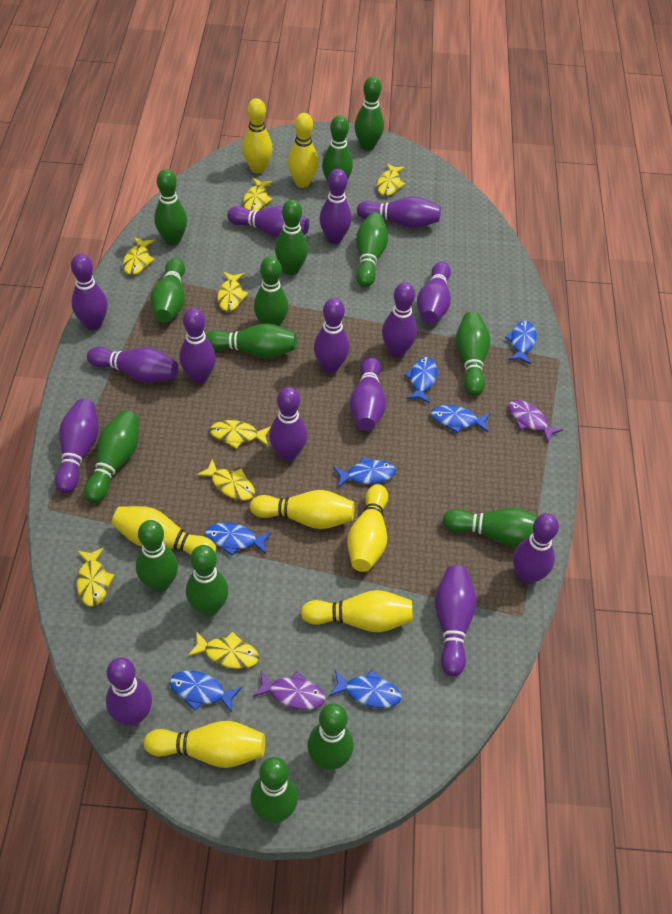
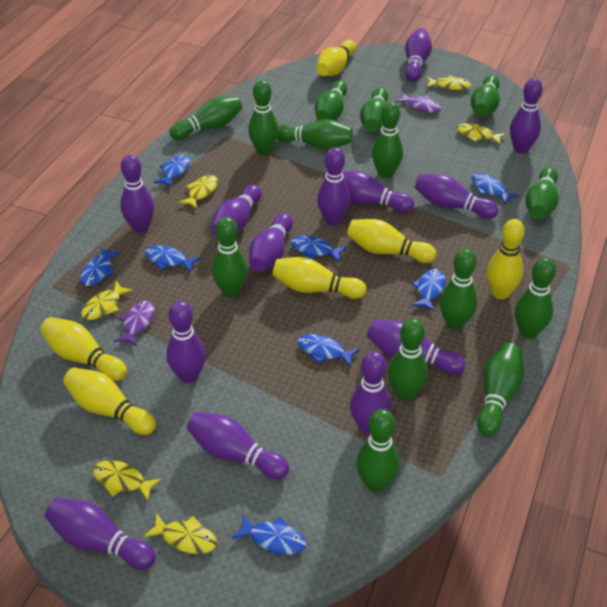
blue fish: [169,671,242,713] [205,523,272,556] [329,670,402,708] [333,457,396,488] [404,357,437,404] [431,405,490,434] [505,321,537,364] = 7 -> [80,247,121,286] [145,246,200,273] [154,155,190,187] [232,515,306,555] [291,236,347,262] [298,334,360,367] [411,269,446,312] [472,173,519,205] = 8
green bowling pin: [84,410,139,503] [136,520,178,592] [150,258,185,323] [154,169,187,245] [186,545,228,616] [205,323,297,359] [250,757,298,823] [254,256,288,326] [275,200,308,275] [307,703,353,770] [322,115,353,182] [354,76,384,151] [356,213,388,287] [442,508,538,547] [455,312,490,396] = 15 -> [169,96,242,140] [212,217,248,297] [248,80,279,155] [277,119,353,150] [314,81,347,121] [356,409,400,493] [360,88,388,132] [372,102,403,178] [388,318,428,401] [440,249,477,330] [471,75,500,117] [477,343,524,436] [515,258,556,339] [525,167,559,219] = 14
purple bowling pin: [55,399,98,493] [71,254,107,330] [87,347,178,383] [106,657,152,726] [179,308,216,384] [227,206,309,238] [269,387,307,461] [314,298,349,373] [320,169,352,244] [350,356,386,431] [357,196,441,229] [382,282,417,357] [417,262,451,324] [435,566,477,676] [513,513,559,585] = 15 -> [45,498,156,570] [120,155,154,233] [166,301,206,383] [187,412,289,479] [211,185,262,237] [249,213,293,272] [317,147,350,226] [342,171,414,212] [350,352,391,435] [367,320,465,375] [405,28,432,82] [415,174,499,219] [510,78,543,154] = 13
yellow bowling pin: [112,506,216,555] [144,721,265,768] [242,98,273,174] [250,490,354,529] [288,113,318,188] [301,590,413,632] [347,484,388,572] = 7 -> [40,317,127,381] [63,367,156,435] [272,257,366,299] [317,40,356,76] [347,219,436,263] [487,219,525,299] = 6
yellow fish: [77,547,114,607] [123,237,155,275] [188,631,259,669] [196,459,255,501] [210,420,271,449] [217,272,248,311] [243,178,273,211] [377,163,405,196] = 8 -> [81,281,133,320] [93,460,162,501] [144,513,217,554] [179,175,218,209] [426,76,472,90] [457,123,506,144] = 6

